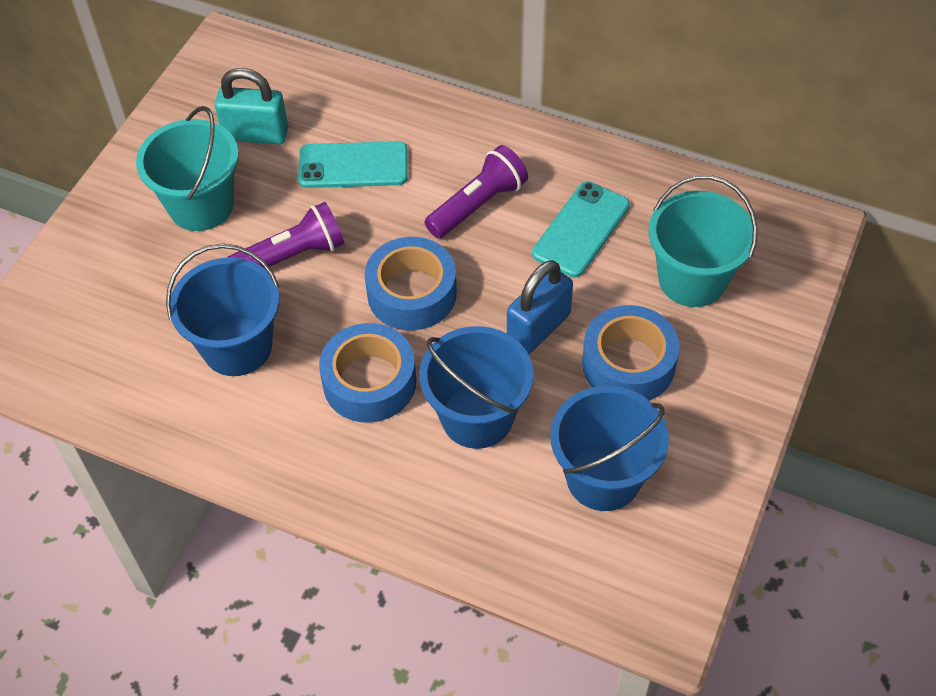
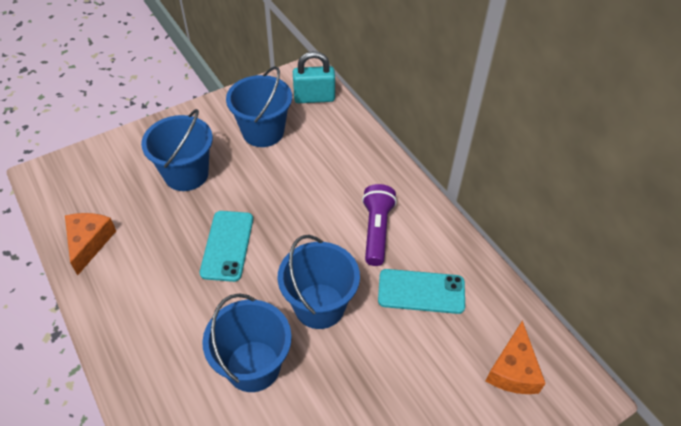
blue bucket: [166,244,279,376] [419,326,534,449] [550,386,669,511] = 3 -> [141,109,213,191] [202,293,292,392] [226,66,292,147] [278,235,360,329] = 4
blue padlock: [507,260,573,354] = 1 -> none = 0
blue tape: [319,323,416,423] [365,237,457,330] [582,305,679,401] = 3 -> none = 0
orange cheese: none = 0 -> [65,213,116,275] [486,320,546,394] = 2
purple flashlight: [227,202,344,269] [425,145,528,239] = 2 -> [362,184,397,266] = 1
turquoise bucket: [136,106,239,231] [649,175,758,307] = 2 -> none = 0

